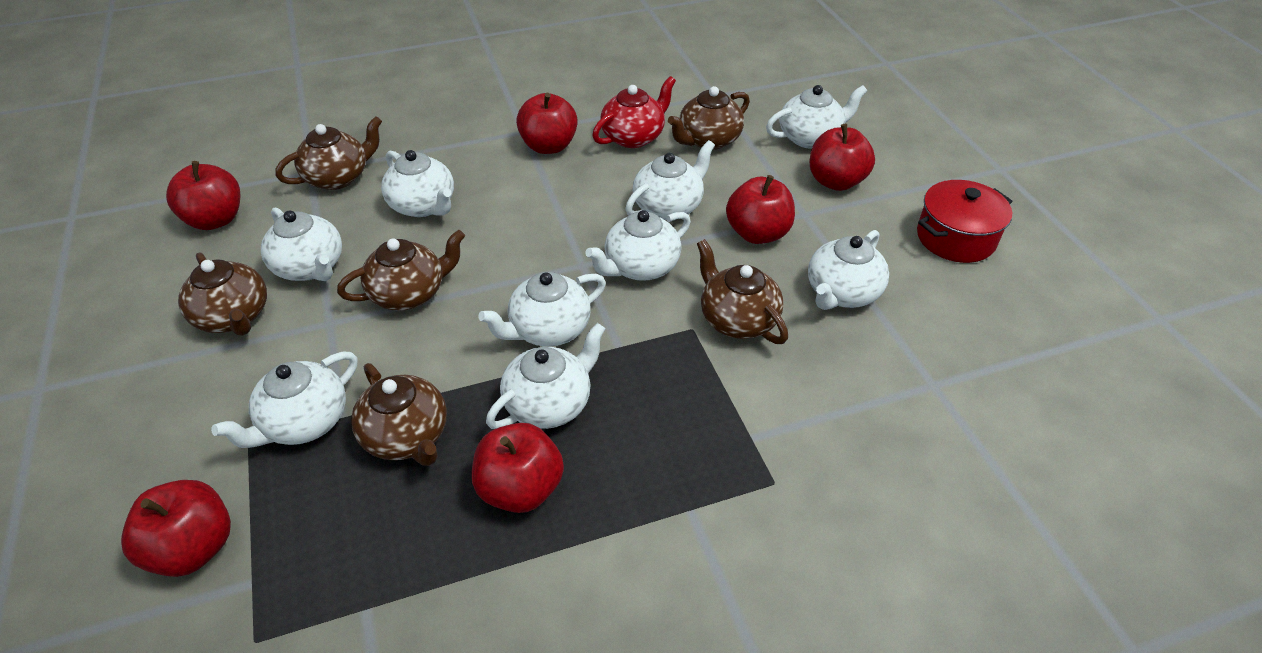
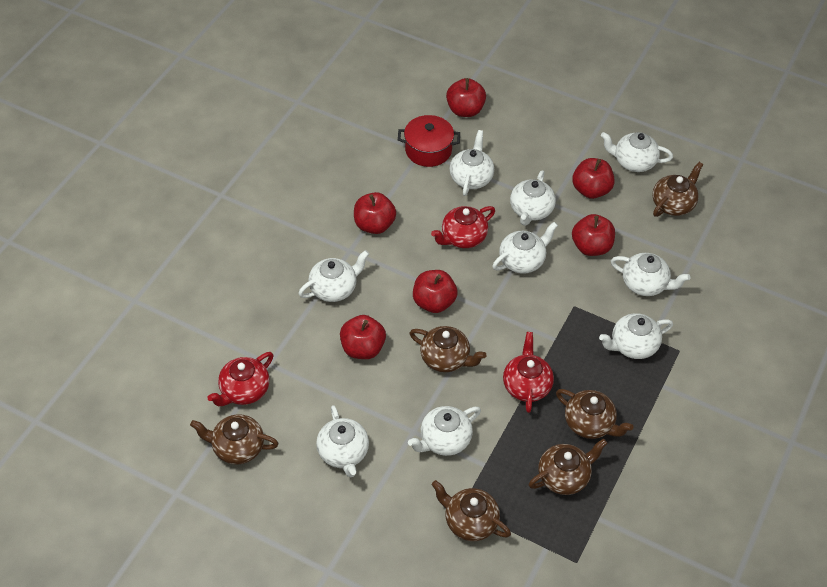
red teapot: [592,76,676,148] = 1 -> [207,352,273,406] [431,206,495,248] [503,332,554,413] = 3

